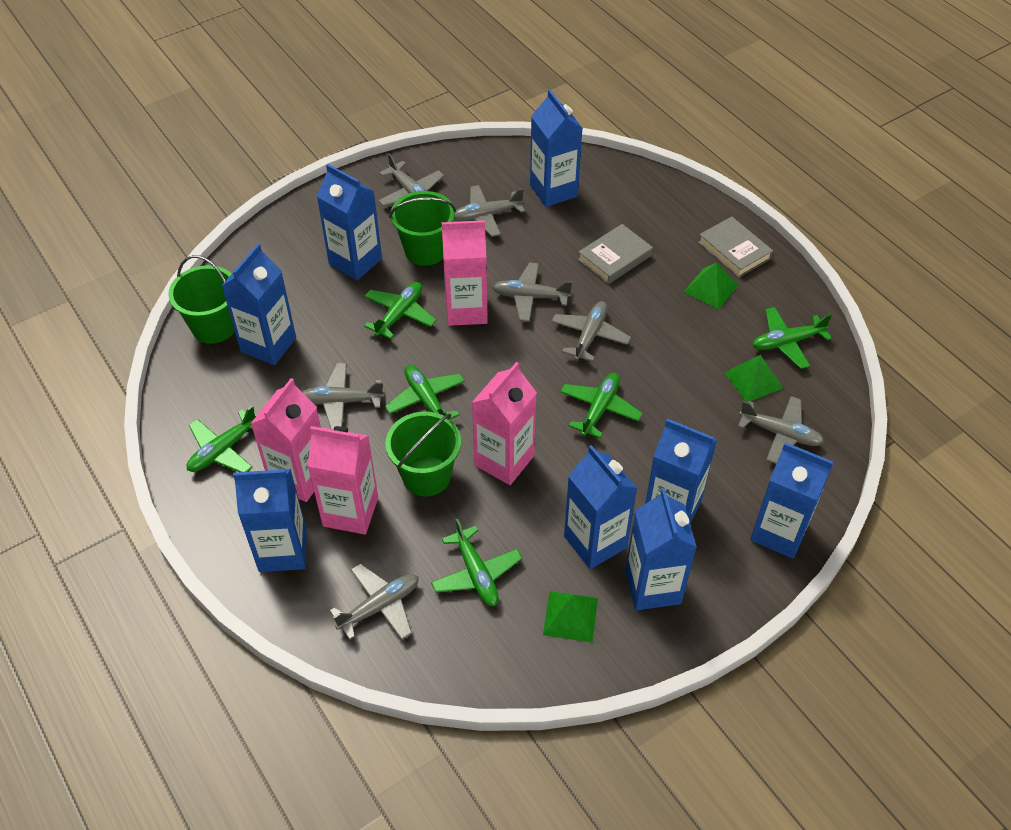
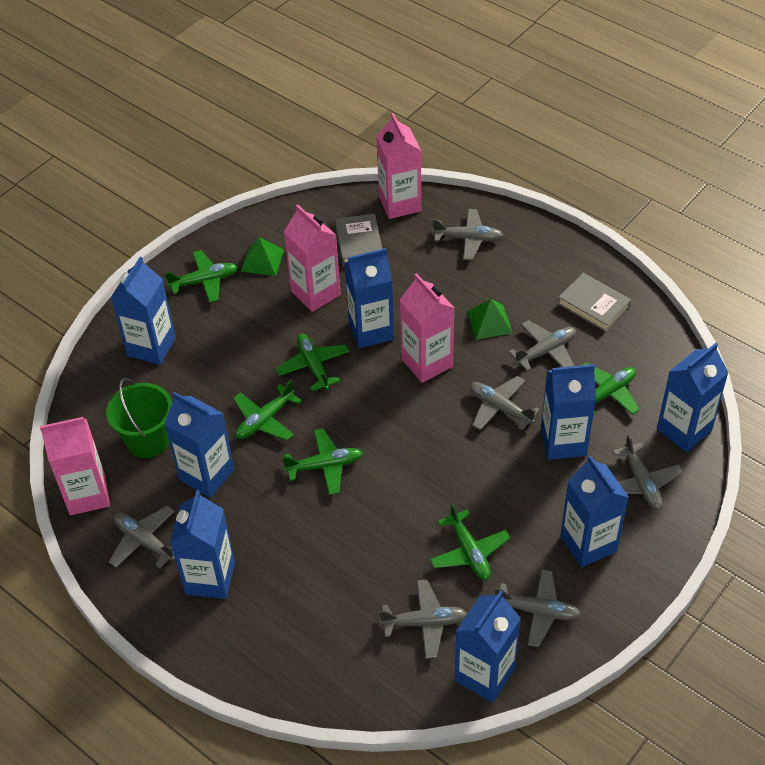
green bucket: [168,255,235,344] [385,412,461,496] [389,191,456,266] = 3 -> [106,378,172,458] = 1
green pyramid: [543,591,598,642] [684,262,738,310] [724,355,783,402] = 3 -> [240,237,284,276] [467,299,513,340] = 2

